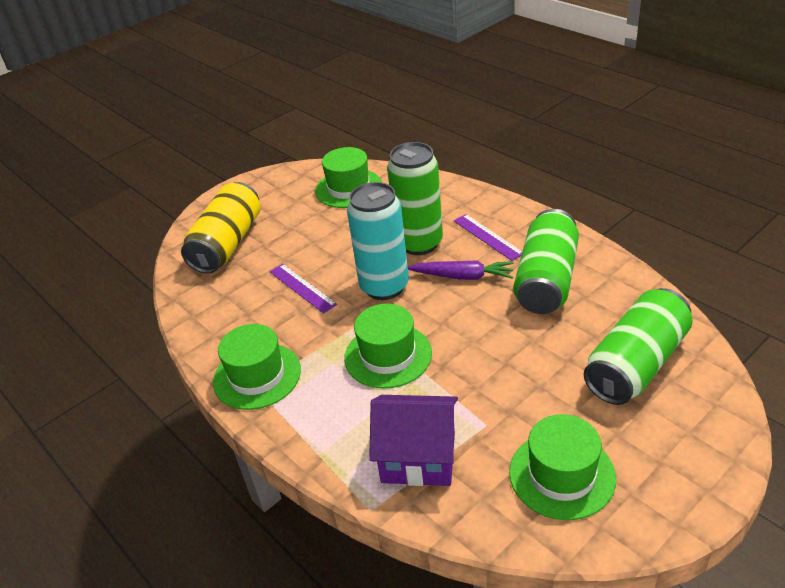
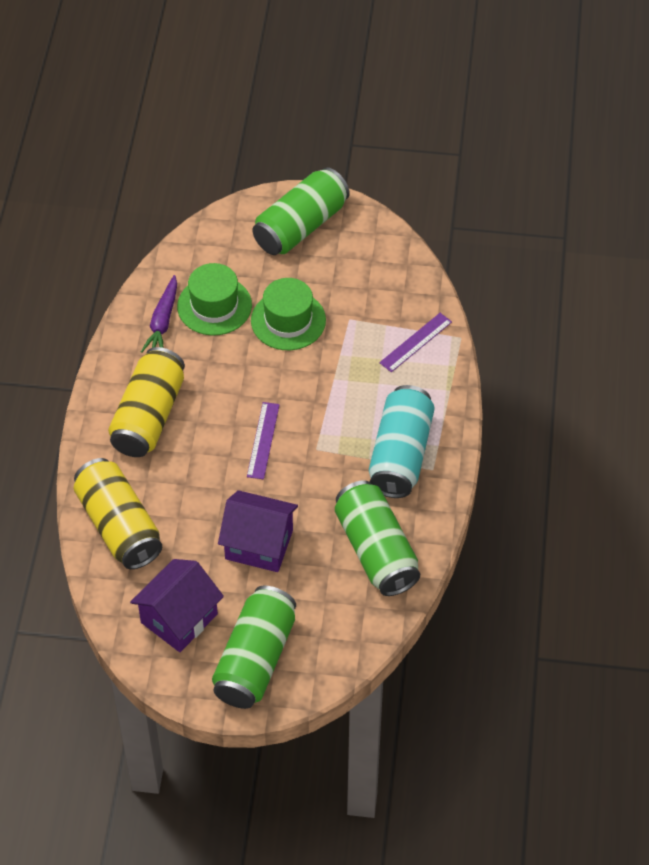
green hat: [213,324,301,410] [315,147,382,208] [344,304,432,389] [509,414,616,520] = 4 -> [177,263,252,336] [251,278,326,350] = 2
purple house: [369,395,458,486] = 1 -> [130,559,224,652] [218,490,298,572] = 2
yellow can: [181,182,260,274] = 1 -> [74,458,162,569] [108,347,185,457] = 2

